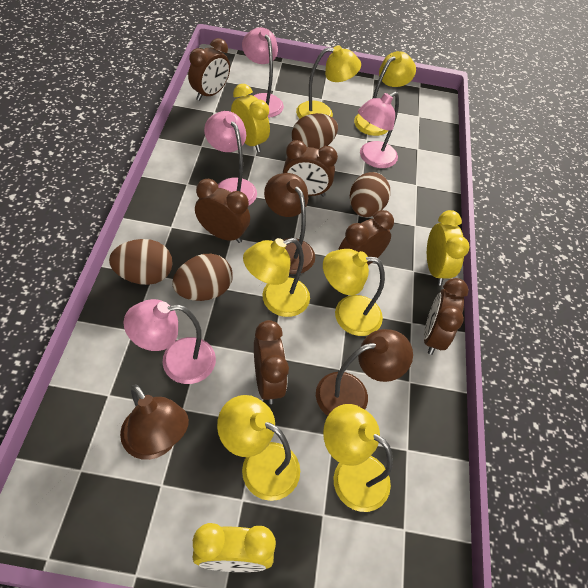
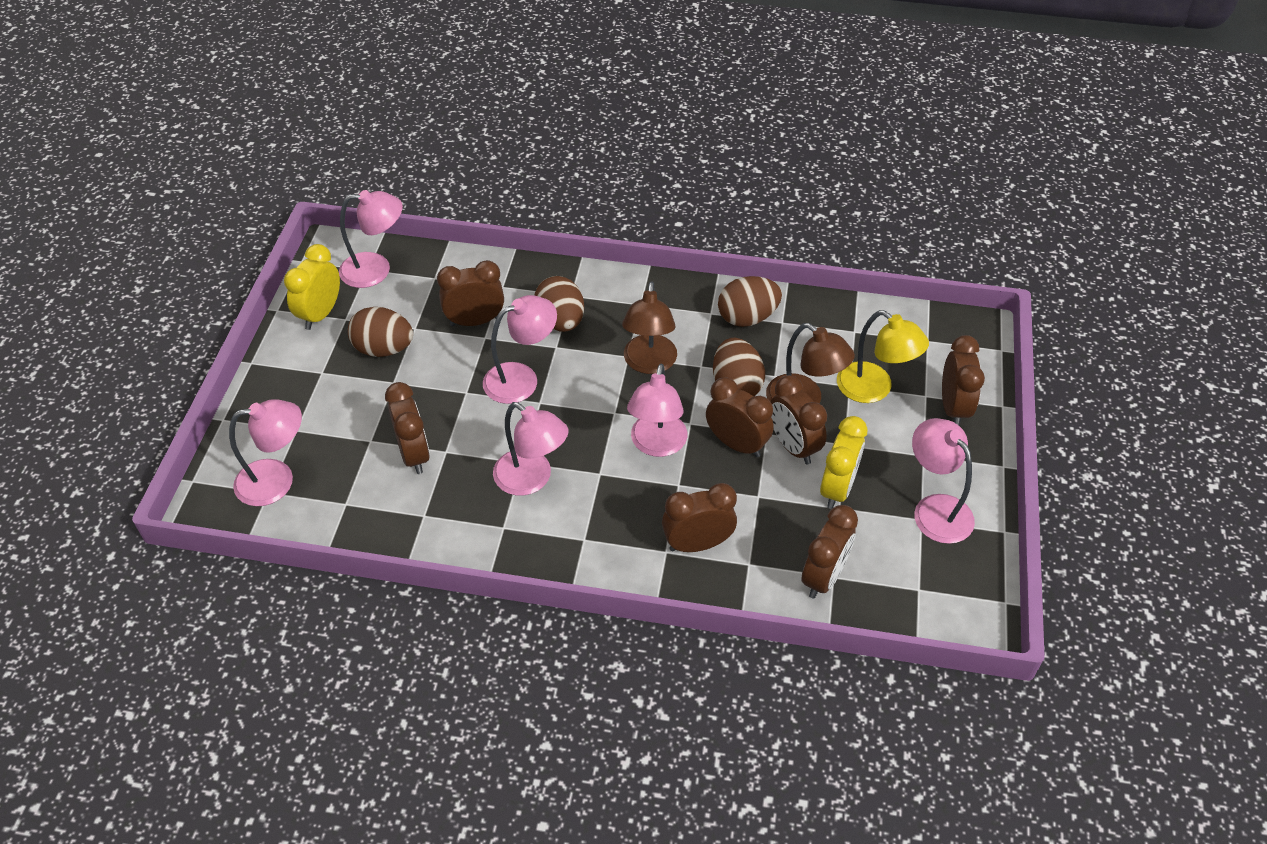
brown clock: [188,38,230,101] [195,179,250,243] [254,320,289,404] [283,140,338,197] [338,210,394,265] [424,278,469,355] = 6 -> [385,382,430,474] [437,260,504,326] [662,483,737,552] [706,377,774,457] [770,375,827,464] [802,505,858,599] [942,335,985,426] = 7
brown lamp: [120,385,189,460] [264,173,315,274] [316,329,413,416] = 3 -> [622,282,677,374] [766,323,855,404] = 2
pink lamp: [124,299,216,384] [204,111,257,205] [242,27,284,118] [358,92,399,168] = 4 -> [229,399,302,506] [339,190,403,288] [483,295,557,404] [493,402,568,496] [627,363,687,457] [912,418,975,544] = 6
yellow clock: [193,523,276,572] [231,84,270,152] [427,210,470,286] = 3 -> [284,244,340,330] [820,416,868,509] = 2
yellow lamp: [217,395,300,501] [243,238,310,317] [296,45,361,119] [323,249,385,336] [323,404,393,512] [354,51,416,136] = 6 -> [837,310,929,403] = 1

